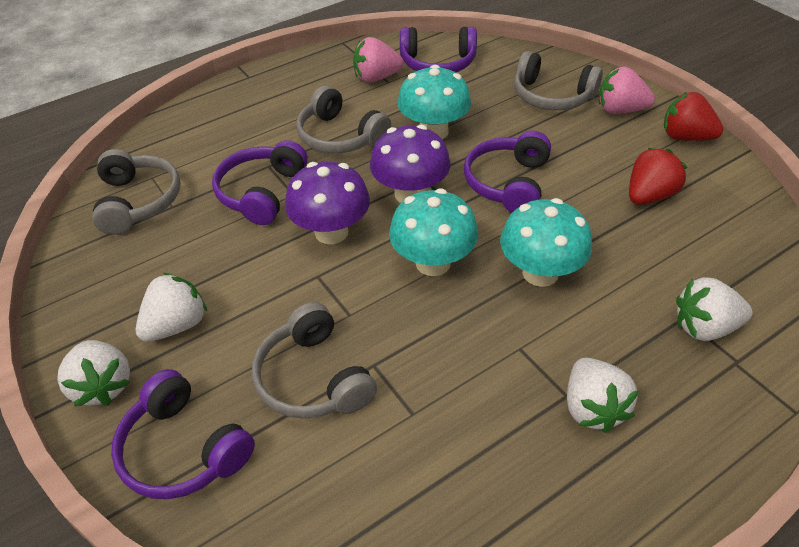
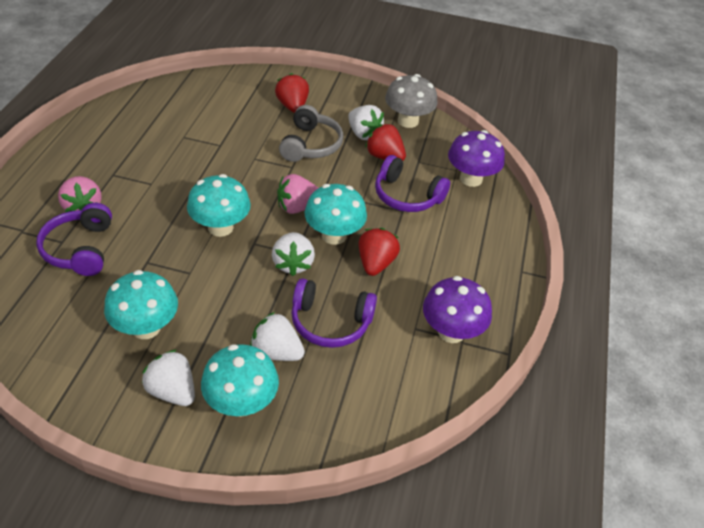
grey headphones: [92,149,181,235] [252,302,377,419] [296,86,391,153] [514,51,603,110] = 4 -> [279,105,343,162] = 1
grey mushroom: none = 0 -> [385,74,438,128] = 1
purple headphones: [111,369,255,499] [212,140,308,225] [400,27,477,72] [464,131,551,213] = 4 -> [36,203,112,276] [291,278,377,348] [375,155,450,212] = 3
red strawberry: [629,148,688,205] [664,92,724,141] = 2 -> [275,73,309,113] [359,228,400,276] [365,124,406,161] = 3
turquoise mushroom: [389,189,478,276] [398,65,471,139] [500,198,592,287] = 3 -> [104,270,178,339] [187,174,251,237] [201,344,279,417] [305,184,367,245] = 4

